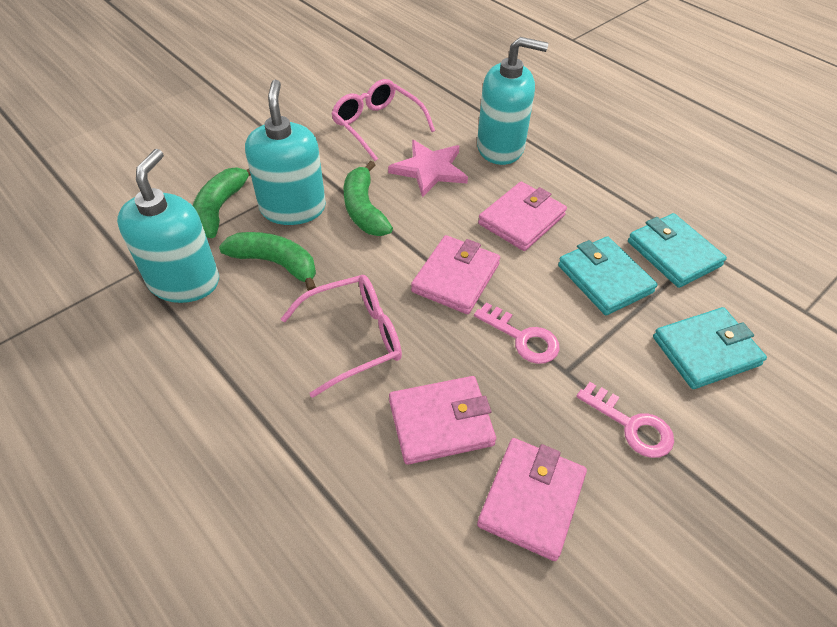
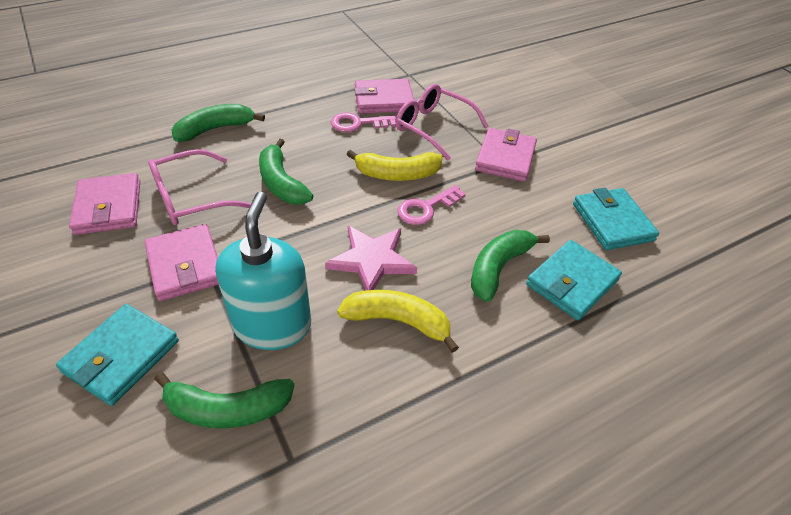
green banana: [193,167,251,238] [219,232,316,291] [344,161,393,236] = 3 -> [154,372,294,428] [171,104,265,142] [259,138,313,204] [471,230,550,302] = 4
turquoise soap dispenser: [117,149,219,303] [245,80,326,225] [477,37,548,165] = 3 -> [216,192,311,350] = 1
yellow banana: none = 0 -> [337,290,459,353] [346,150,443,181] = 2

